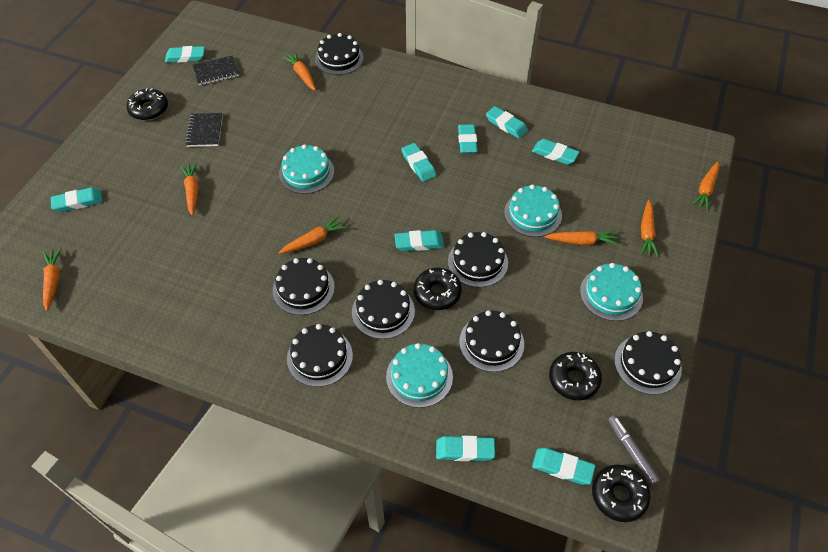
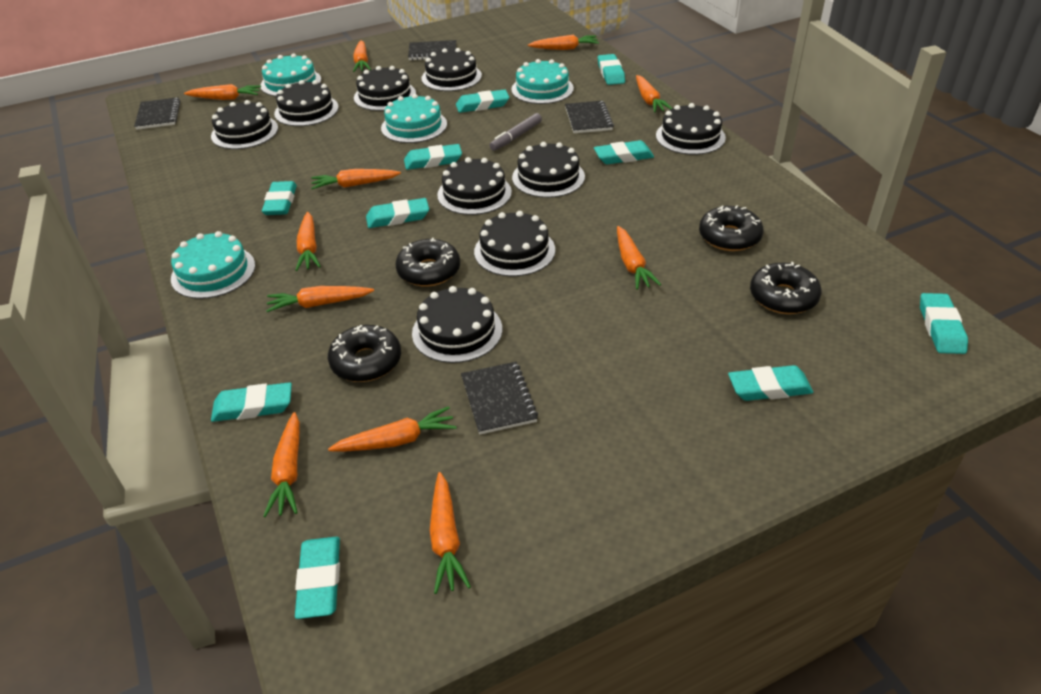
black cake: [273,258,335,315] [287,324,353,387] [315,33,364,75] [352,280,415,339] [448,232,508,287] [459,310,524,372] [614,331,682,395] = 7 -> [211,100,278,149] [274,80,339,126] [354,66,416,111] [412,286,502,363] [421,48,482,91] [437,157,512,215] [474,211,555,277] [512,142,585,198] [656,103,726,155] = 9
black notebook: [185,113,223,147] [193,56,239,85] = 2 -> [134,97,180,130] [408,40,456,61] [461,362,538,435] [565,101,614,133] = 4
orange carrot: [43,248,62,311] [180,162,199,216] [279,216,347,254] [283,52,316,90] [544,230,619,245] [640,200,659,257] [692,161,719,211] = 7 -> [184,84,261,100] [263,412,300,517] [266,286,374,312] [295,212,321,271] [311,169,401,189] [328,406,457,452] [353,40,371,72] [430,472,471,594] [528,35,599,50] [617,226,661,290] [636,75,673,113] = 11
turquoise eraser: [51,187,102,212] [165,46,205,63] [395,230,444,251] [402,143,436,182] [436,436,495,461] [458,124,478,153] [486,106,528,139] [532,139,579,165] [532,448,595,485] = 9 -> [211,382,292,422] [262,181,297,215] [295,537,340,619] [366,198,429,228] [404,144,462,170] [456,89,509,113] [594,140,654,164] [598,54,625,85] [728,365,813,401] [920,293,968,354] = 10

